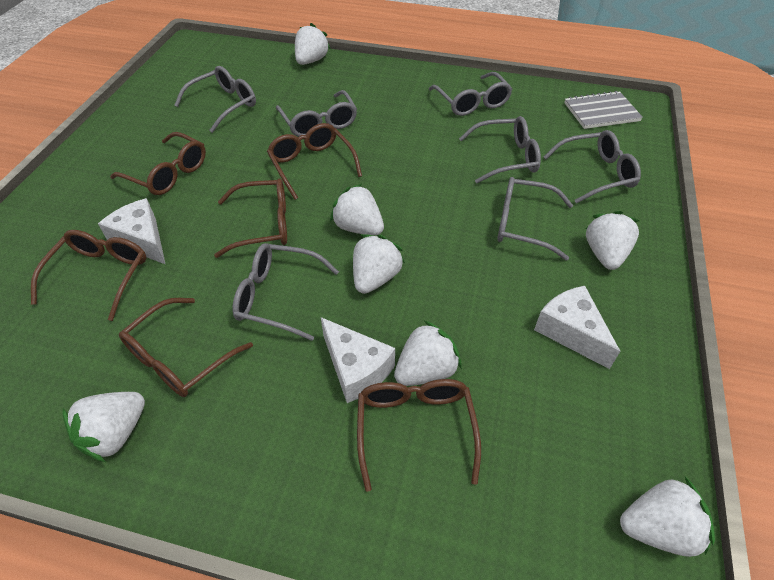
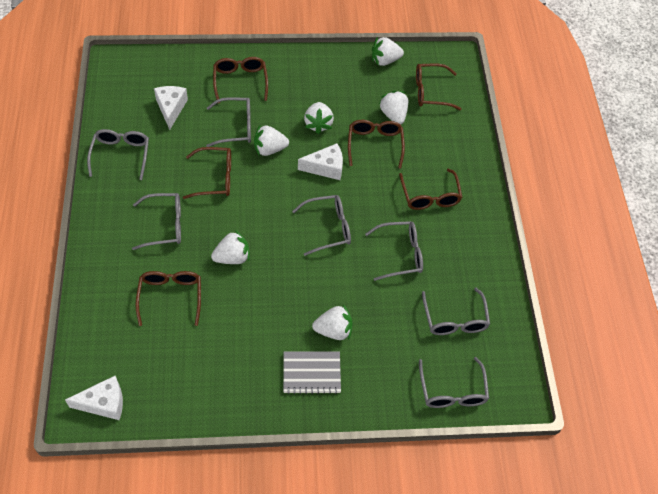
white strawberry: [62,392,145,462] [295,23,331,65] [330,184,384,236] [353,234,405,294] [394,320,462,386] [586,211,639,270] [620,477,715,557] = 7 -> [211,230,250,264] [254,125,289,156] [304,102,334,134] [312,304,353,340] [372,37,404,66] [379,91,408,125] = 6

